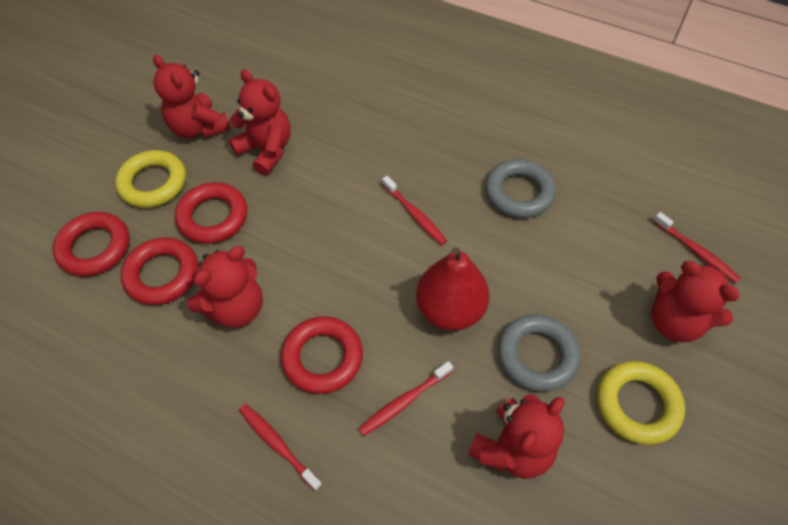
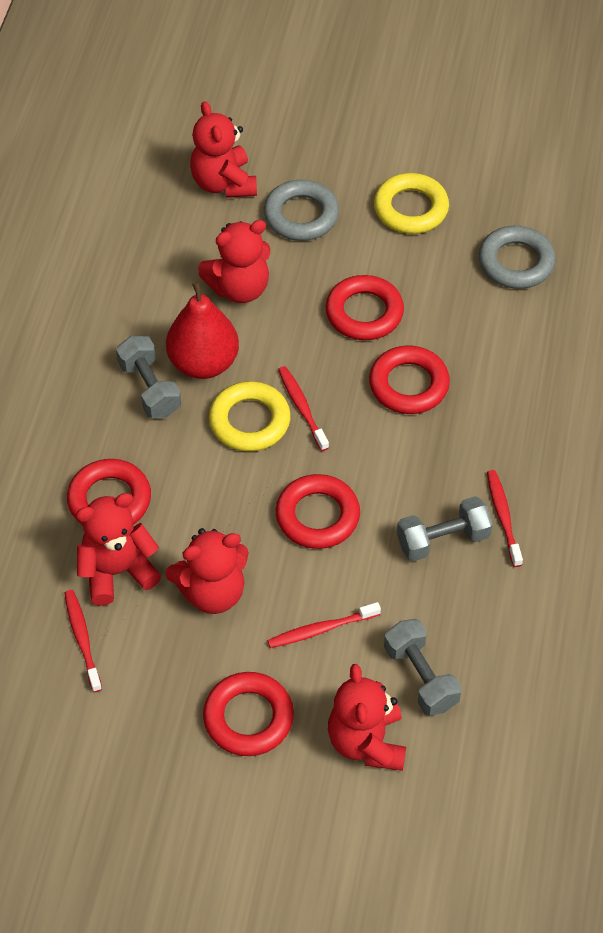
grey dumbbell: none = 0 -> [116,336,181,418] [384,619,462,716] [397,496,493,561] = 3
red ring: [53,212,130,276] [121,237,198,305] [175,182,247,244] [281,316,363,394] = 4 -> [67,459,151,525] [203,672,294,756] [276,474,360,549] [325,275,404,340] [369,346,450,414] = 5

